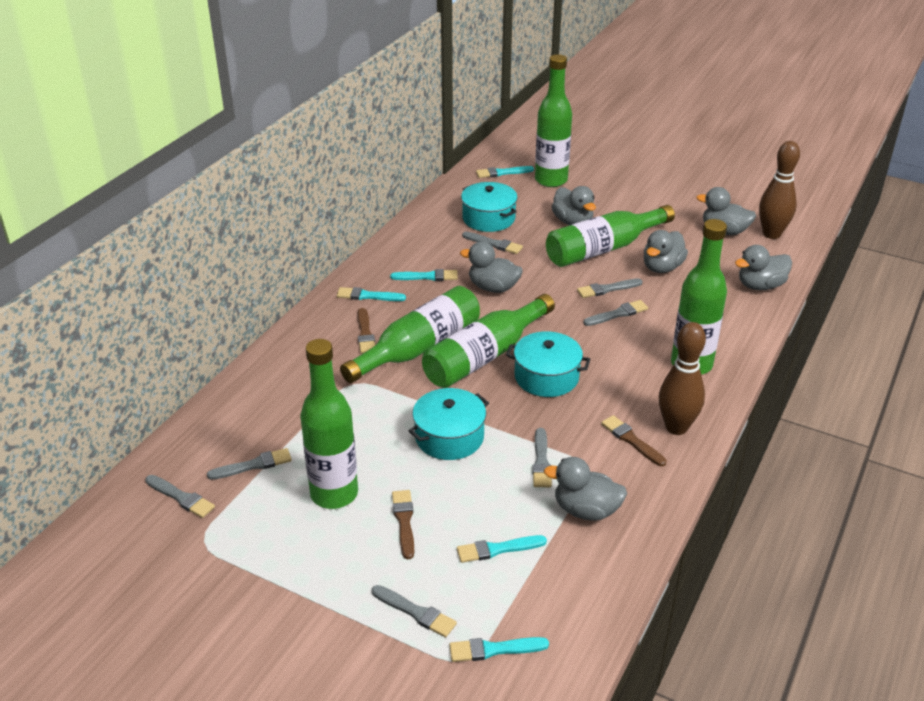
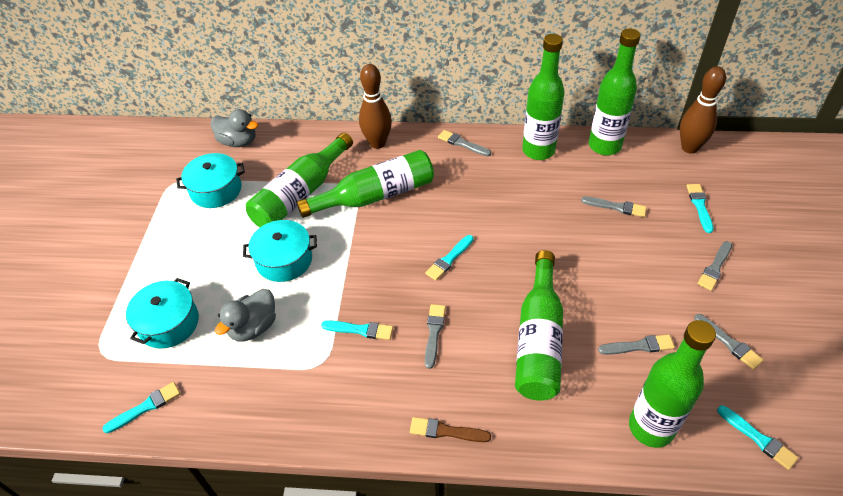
brown brush: [358,308,375,354] [392,490,414,559] [601,415,667,466] = 3 -> [410,417,491,442] = 1
grey brush: [145,475,215,518] [207,448,292,480] [372,585,457,637] [462,232,523,254] [532,428,552,487] [577,278,643,298] [583,300,648,326] = 7 -> [425,304,446,369] [438,130,491,156] [581,196,647,217] [598,334,675,355] [694,314,764,370] [698,241,732,291] = 6
grey duck: [460,241,523,293] [544,457,627,521] [551,186,596,225] [644,230,688,273] [696,187,756,235] [735,245,792,290] = 6 -> [211,109,258,147] [215,289,276,341] = 2

